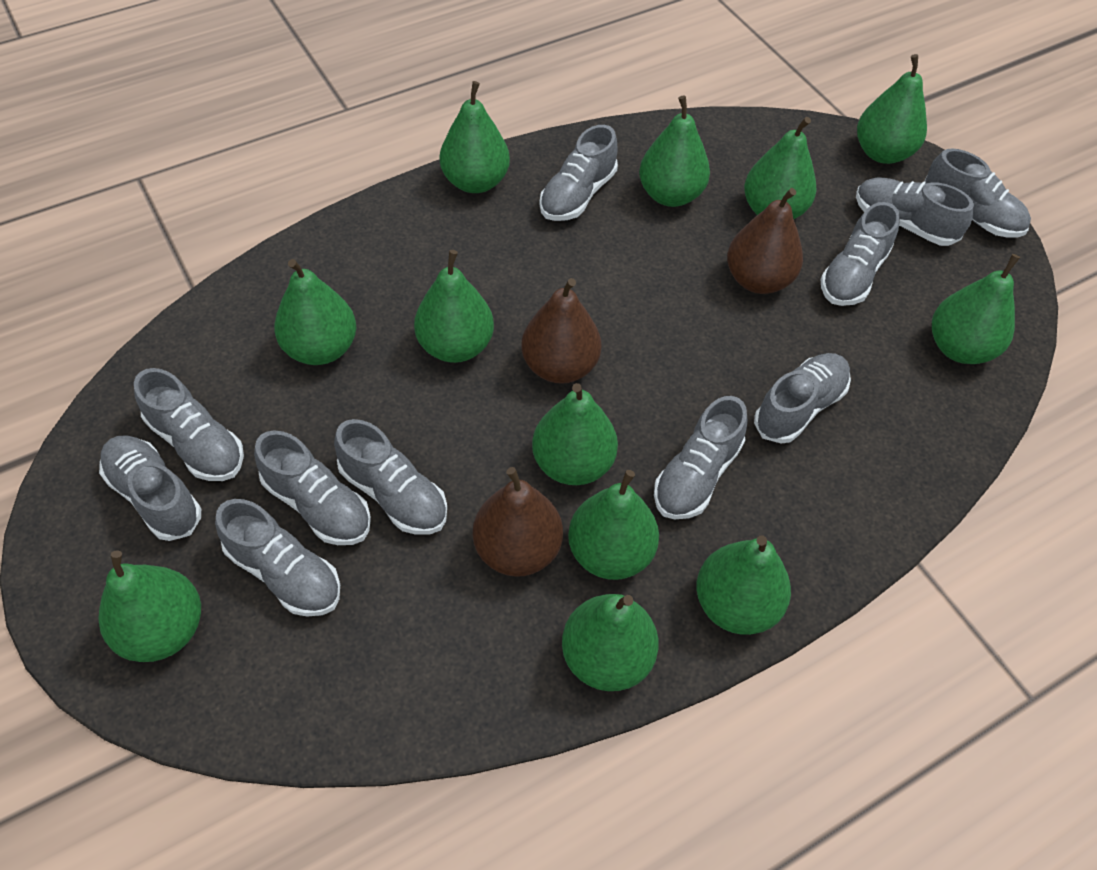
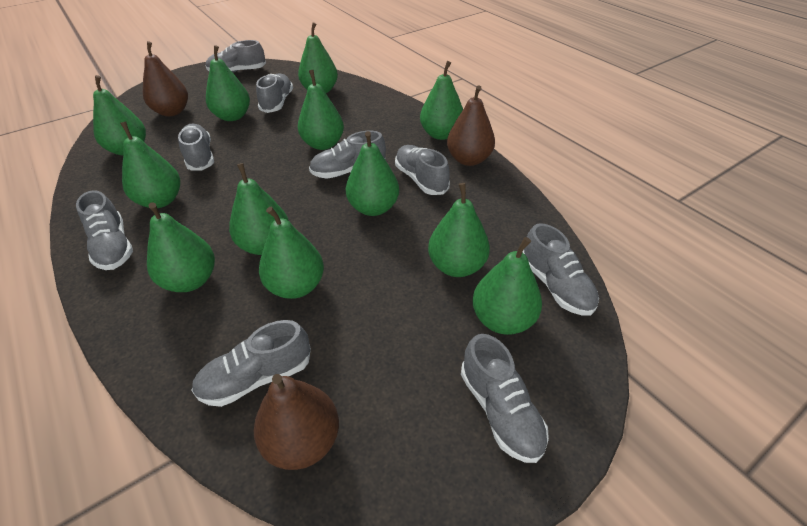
grey shoe: [99,435,201,541] [134,368,244,481] [215,499,340,616] [254,430,371,545] [334,419,447,535] [539,125,618,221] [654,396,748,519] [754,353,851,444] [821,202,900,306] [856,177,974,246] [925,148,1031,237] = 11 -> [76,190,133,270] [178,124,214,171] [191,320,311,407] [205,40,266,73] [256,73,293,113] [309,131,386,179] [395,145,450,195] [461,334,549,463] [522,223,599,316] = 9

